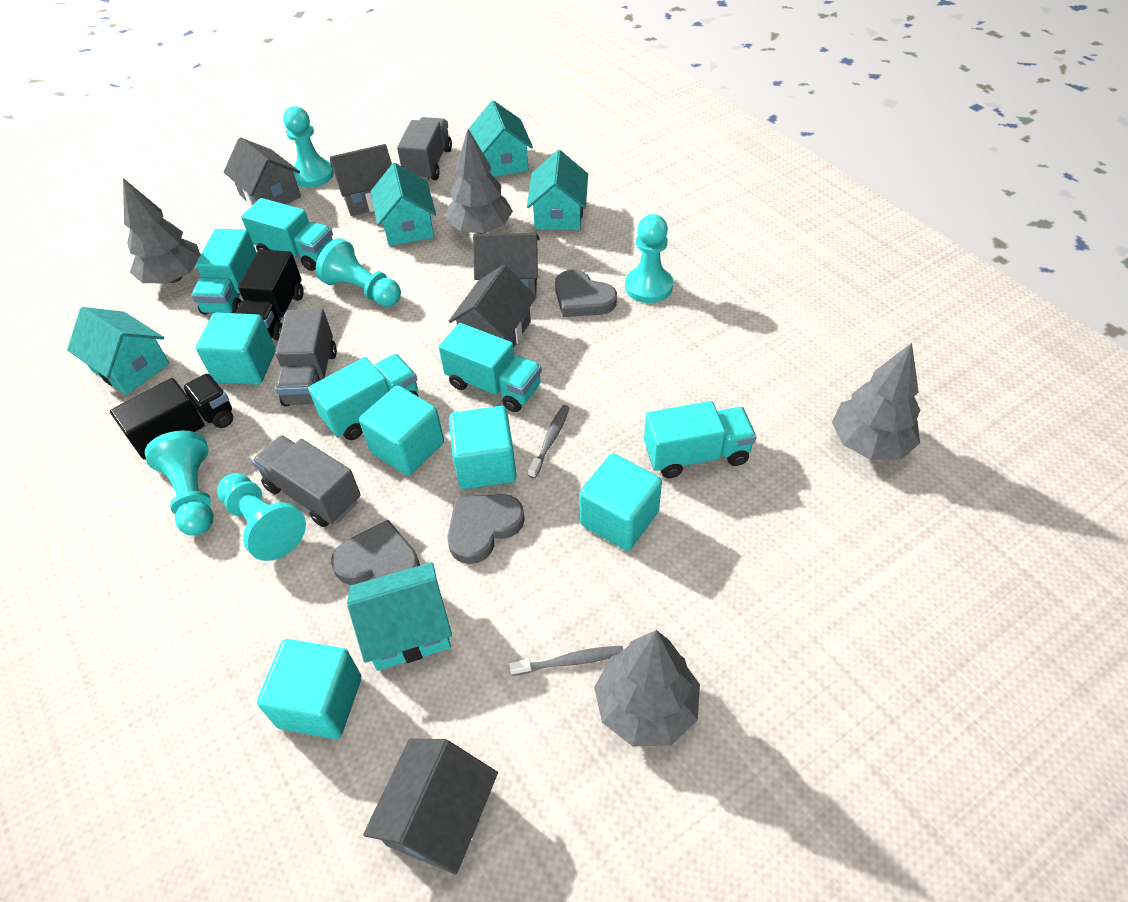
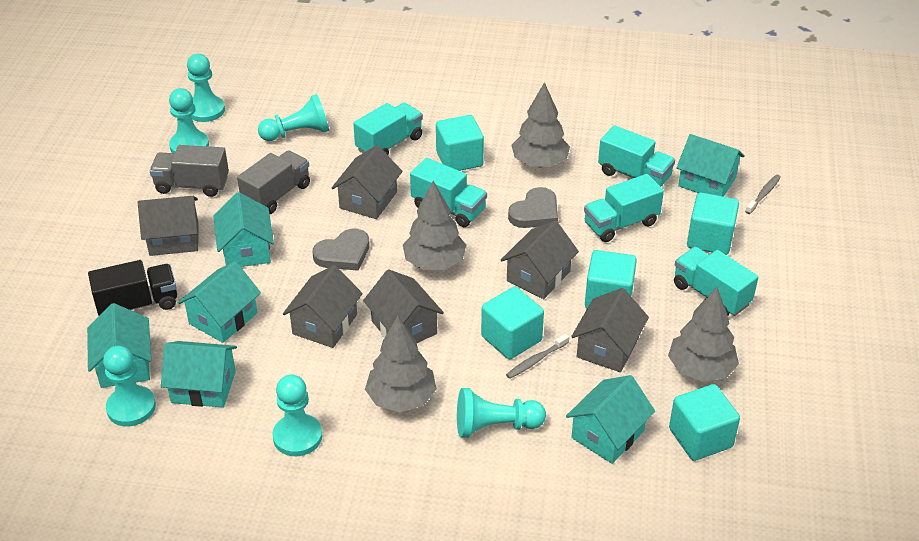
black truck: [110,374,233,460] [235,249,304,341] = 2 -> [88,260,177,315] = 1
grey heart: [331,520,420,585] [447,494,525,564] [555,270,617,317] = 3 -> [312,229,370,271] [508,187,558,228] = 2
grey house: [224,137,301,206] [330,144,392,216] [363,738,498,875] [448,265,536,348] [473,233,540,295] = 5 -> [138,196,198,256] [283,265,363,348] [332,145,403,219] [363,269,444,343] [501,220,579,299] [571,288,649,372] = 6
grey truck: [252,435,361,527] [275,309,337,407] [397,117,452,181] = 3 -> [150,145,229,197] [237,150,310,214] = 2
turquoise house: [67,307,170,395] [347,562,452,671] [371,163,436,246] [469,100,533,177] [527,150,588,230] = 5 -> [87,303,151,388] [161,341,237,408] [178,261,261,343] [213,192,274,267] [566,375,655,464] [676,134,745,197] = 6
turquoise pawn: [145,431,214,536] [217,473,306,561] [283,106,334,188] [316,238,401,307] [625,214,673,303] = 5 -> [103,346,156,426] [169,88,209,154] [187,54,225,122] [258,94,329,141] [272,375,322,456] [457,388,546,438] = 6

